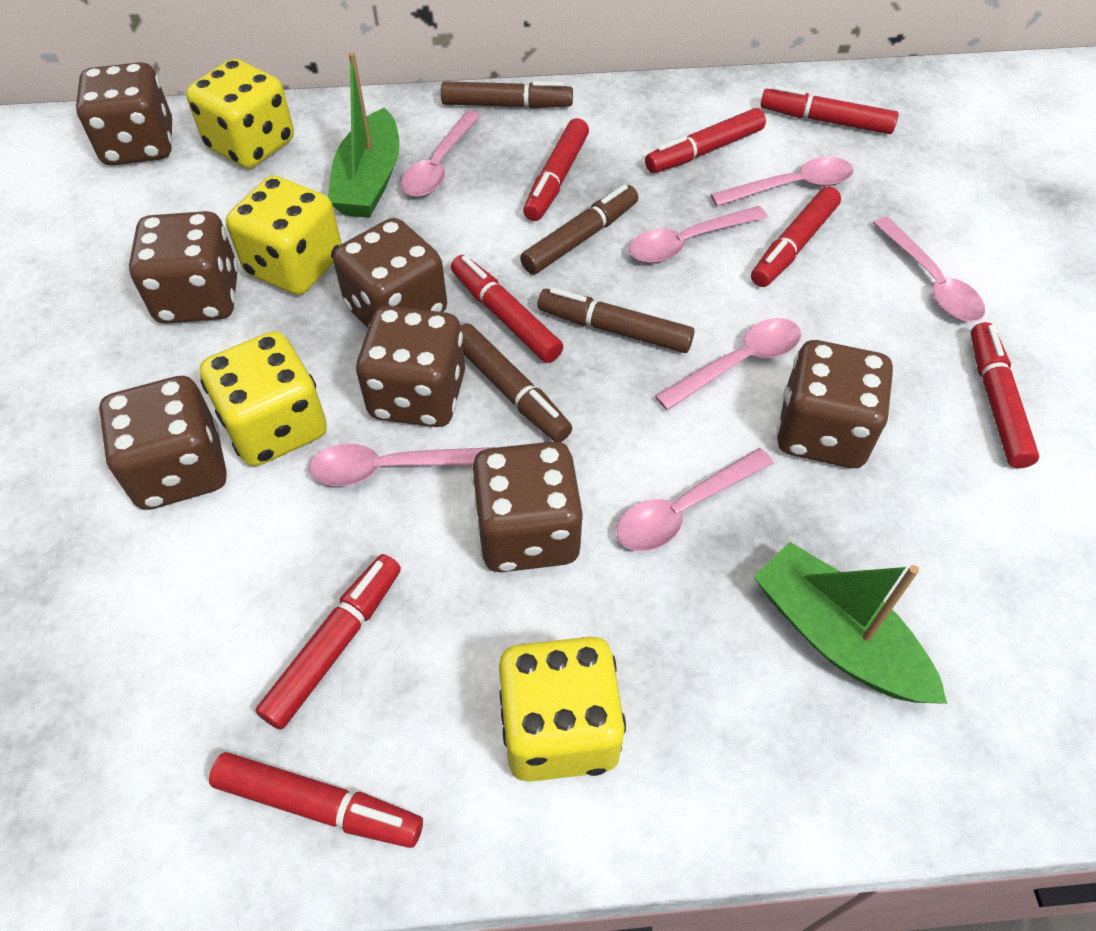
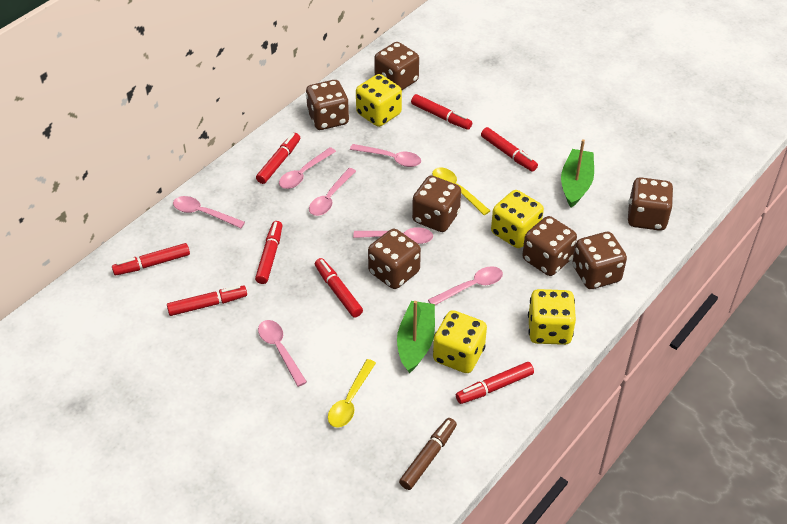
brown marker: [441,81,573,108] [461,323,572,442] [520,184,638,275] [537,288,695,353] = 4 -> [399,418,457,490] = 1
yellow spoon: none = 0 -> [328,359,376,428] [432,167,490,215] = 2

